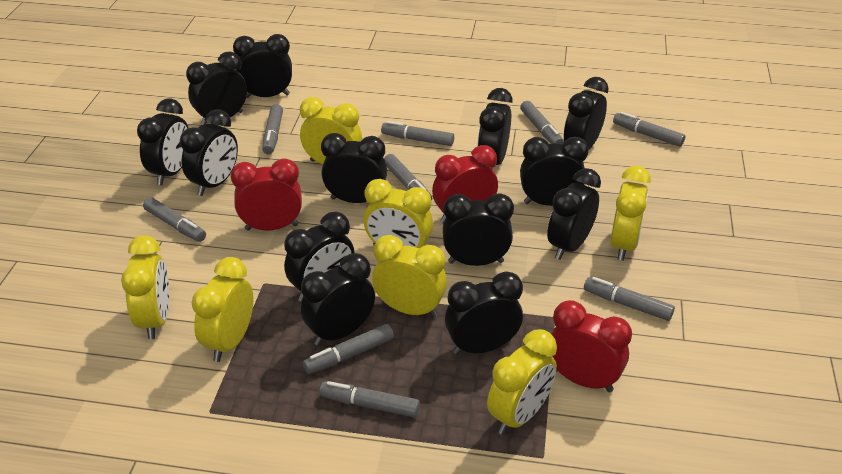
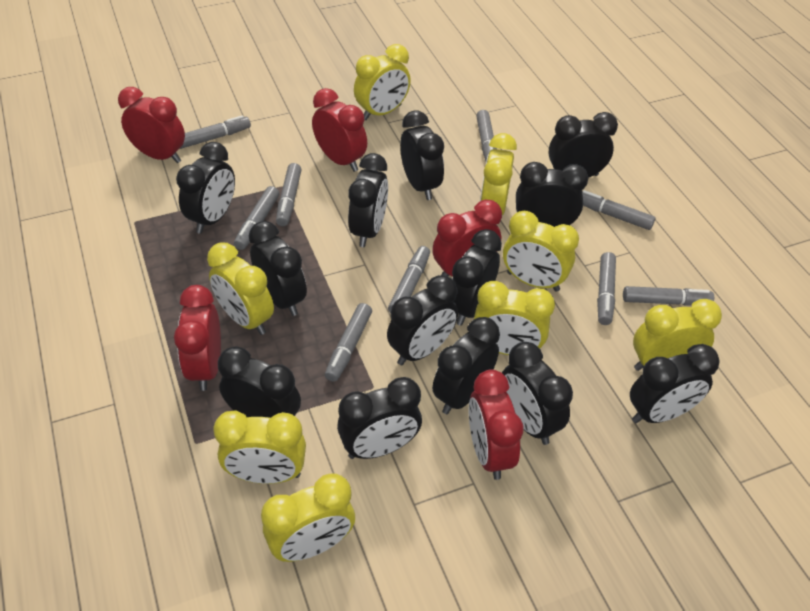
red clock: [231,159,302,231] [432,145,498,223] [552,300,632,392] = 3 -> [118,87,185,163] [174,285,221,391] [312,88,367,172] [432,200,502,276] [469,369,523,480] = 5
yellow clock: [121,235,169,339] [192,257,253,362] [300,97,362,164] [364,179,433,248] [372,235,447,318] [487,329,557,435] [610,166,651,261] = 7 -> [207,242,274,335] [213,410,306,484] [261,473,355,562] [354,44,411,120] [474,281,555,355] [480,133,517,215] [503,211,579,292] [633,299,722,371] = 8

